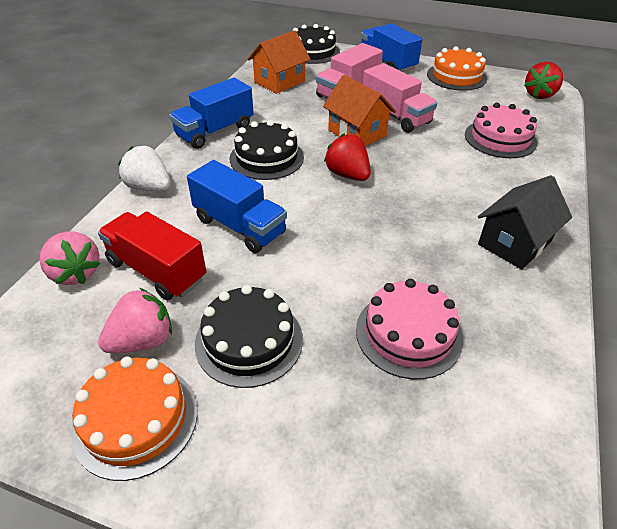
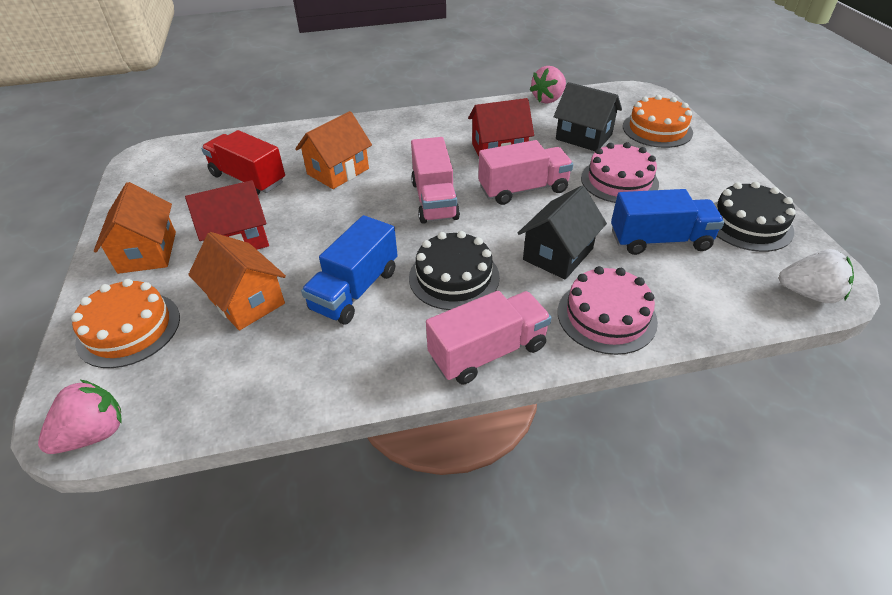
black cake: [195,285,303,388] [230,120,304,180] [293,24,340,64] = 3 -> [409,231,500,310] [714,182,796,252] = 2
black house: [478,175,572,269] = 1 -> [518,186,607,279] [554,82,622,151] = 2
blue truck: [170,78,254,149] [187,160,287,253] [361,24,422,72] = 3 -> [301,215,398,325] [611,189,724,255] = 2
orange house: [248,30,311,94] [323,75,396,146] = 2 -> [94,182,176,274] [188,232,286,331] [295,111,372,189] = 3
pink truck: [316,43,383,99] [363,63,437,133] = 2 -> [411,137,460,224] [426,290,551,384] [478,140,573,205] = 3
red house: none = 0 -> [185,180,269,249] [468,98,534,156] = 2
red strawberry: [324,133,371,181] [524,62,563,99] = 2 -> none = 0

